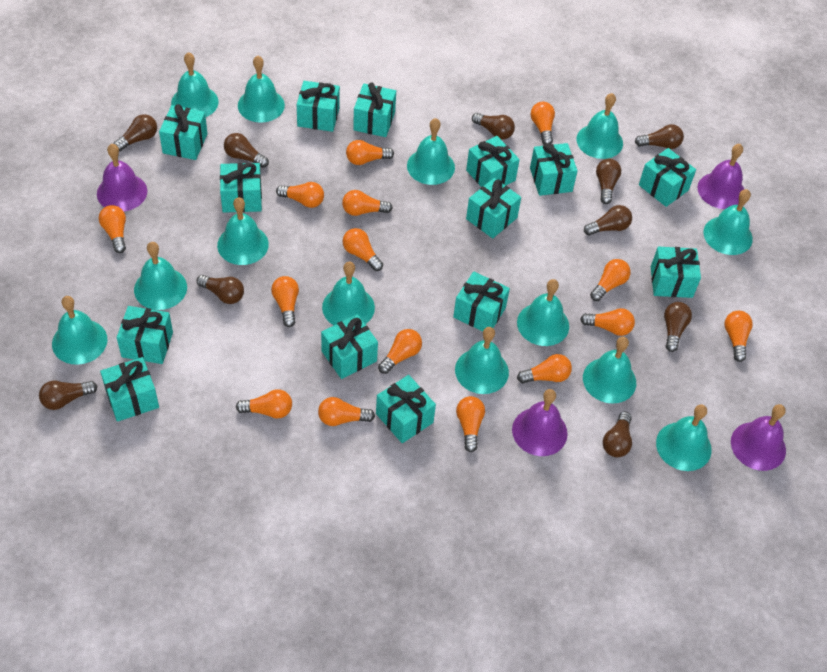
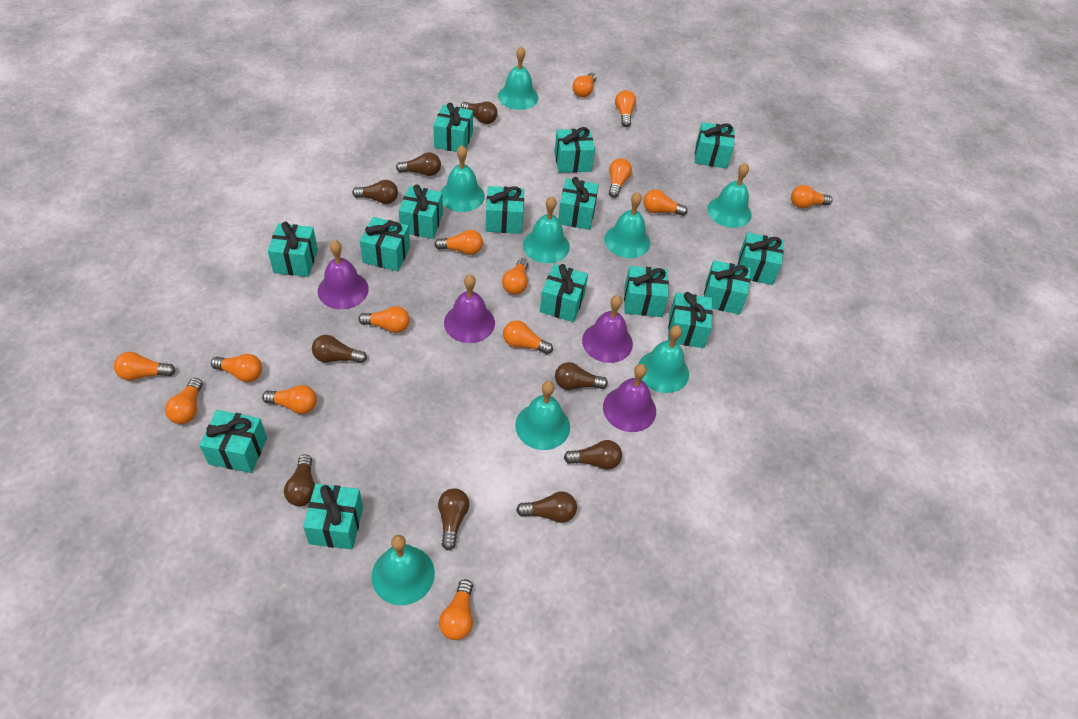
brown light bulb: [39,381,97,410] [114,114,157,151] [197,275,244,304] [224,133,269,168] [472,113,515,140] [584,205,632,236] [596,159,621,204] [603,412,632,457] [635,124,684,149] [664,302,692,352] = 10 -> [284,454,315,506] [312,335,367,363] [352,180,398,204] [396,152,441,176] [438,488,469,550] [461,101,498,124] [516,492,577,523] [555,362,608,390] [564,440,622,470] = 9
orange light bulb: [99,205,126,253] [236,389,292,418] [271,276,299,327] [276,182,324,208] [318,397,375,426] [342,190,393,216] [343,228,383,271] [346,140,394,165] [378,329,422,374] [456,396,485,452] [517,354,572,384] [531,101,555,144] [580,308,635,336] [590,259,631,301] [725,311,753,362] = 15 -> [114,352,176,381] [165,378,203,424] [211,354,262,382] [262,385,317,414] [358,306,410,333] [434,230,483,255] [439,579,473,640] [502,258,528,294] [503,320,553,354] [572,73,596,97] [609,158,632,198] [615,90,636,127] [643,189,688,216] [791,185,833,208] = 14
turquoise bell: [52,296,107,365] [134,242,187,310] [171,52,219,117] [217,197,269,265] [238,56,285,123] [322,262,375,325] [407,118,455,185] [455,327,509,394] [517,279,569,346] [577,93,623,159] [583,337,636,404] [656,404,712,471] [703,189,753,255] = 13 -> [371,535,435,605] [440,146,485,212] [498,46,538,110] [515,381,570,450] [523,196,570,263] [604,192,650,258] [638,325,689,393] [707,163,752,228] = 8
turquoise gift: [100,357,159,422] [117,306,173,364] [159,104,208,160] [220,163,262,213] [297,81,340,132] [321,314,378,379] [353,82,396,137] [376,375,436,443] [453,271,510,331] [466,136,520,187] [466,178,521,239] [530,143,578,196] [639,148,696,207] [651,247,701,298] = 14 -> [199,410,267,473] [268,222,318,277] [303,484,363,549] [360,217,410,271] [399,184,443,239] [433,103,473,152] [486,186,524,234] [540,264,588,322] [554,127,595,173] [558,177,599,230] [624,266,669,317] [668,292,713,348] [695,122,735,168] [704,260,751,314] [738,233,784,285] = 15

